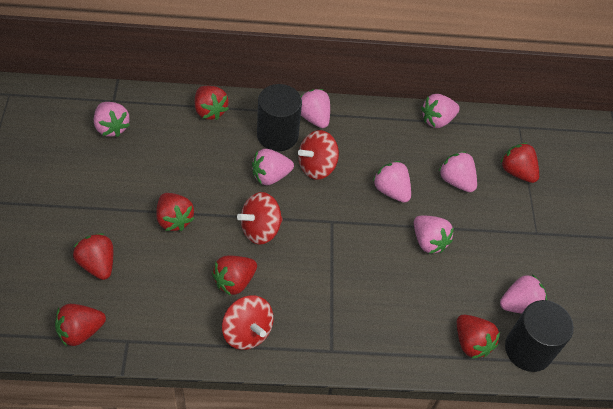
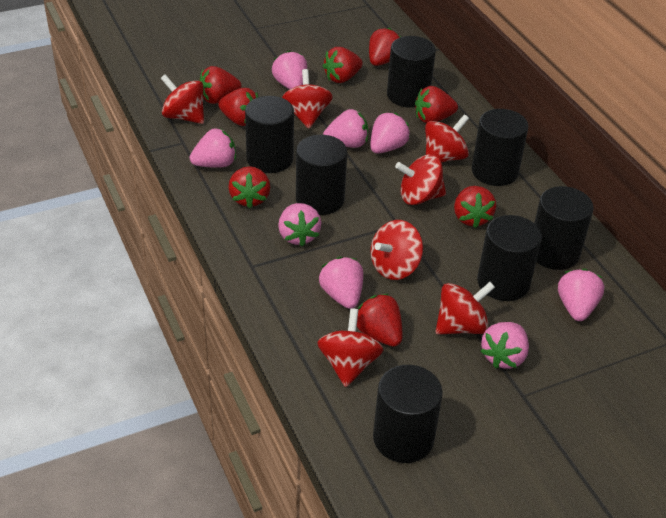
black cylinder: [257,84,302,151] [505,300,574,372] = 2 -> [245,96,294,173] [296,135,347,215] [373,365,443,463] [387,36,436,108] [472,109,528,186] [477,215,542,301] [534,186,594,270] = 7
red spinning top: [222,295,273,350] [237,192,283,245] [298,130,339,180] = 3 -> [161,74,204,124] [282,69,333,129] [317,308,383,387] [370,220,423,280] [395,154,446,205] [425,114,469,163] [435,282,495,335] = 7
red strawberry: [55,304,106,347] [73,233,113,280] [156,193,194,231] [195,86,229,120] [212,255,257,296] [457,315,500,359] [500,143,539,183] = 7 -> [199,66,241,104] [218,88,258,126] [228,166,270,208] [323,47,363,83] [357,294,403,347] [369,28,401,66] [415,86,458,123] [454,186,496,228] = 8

